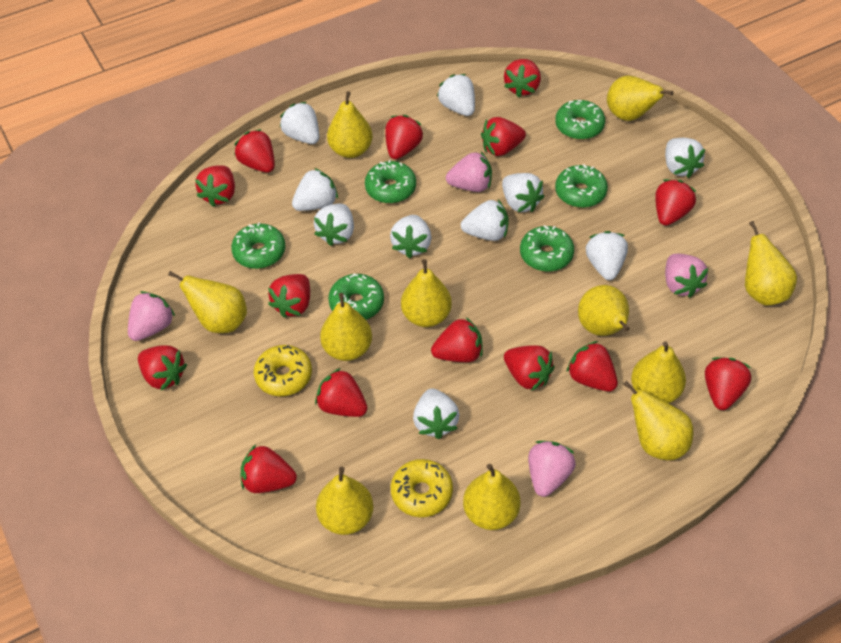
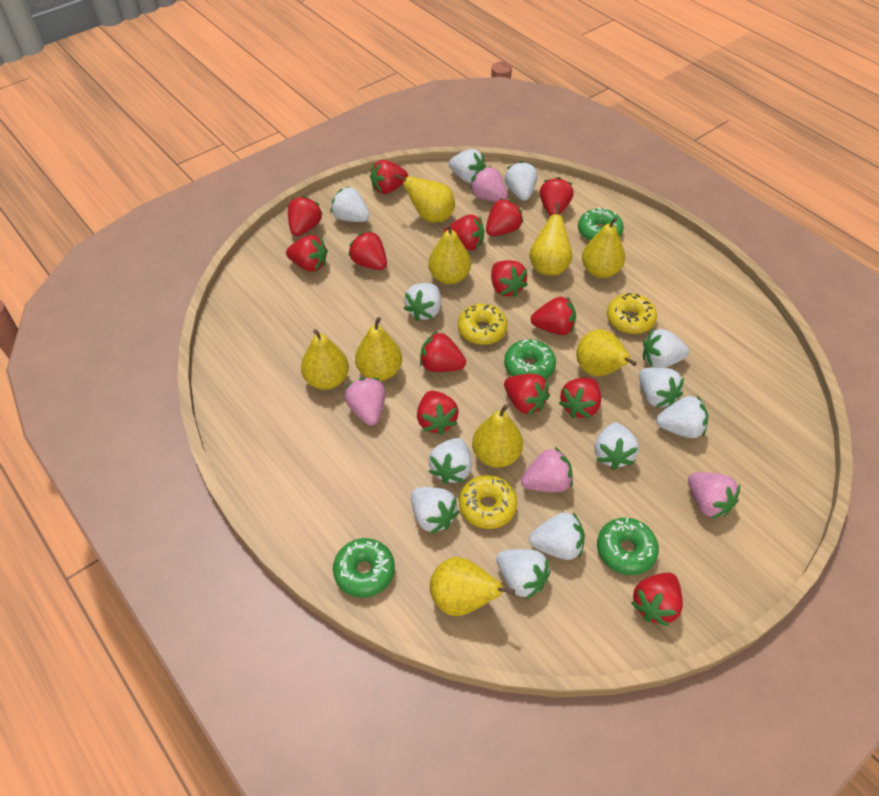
green donut: [231,222,285,269] [328,274,384,320] [365,160,416,204] [520,225,574,272] [555,100,605,140] [555,164,608,208] = 6 -> [333,538,395,597] [504,339,556,380] [578,207,624,241] [597,518,659,575] = 4
white strawberry: [280,102,319,144] [292,168,338,211] [314,204,354,246] [390,215,432,258] [413,388,460,439] [437,74,475,116] [461,200,509,241] [502,173,545,212] [586,231,628,280] [665,138,705,178] = 10 -> [330,186,370,222] [404,283,441,321] [411,487,459,534] [429,438,472,485] [449,149,486,183] [496,549,550,599] [505,161,538,201] [529,512,585,560] [595,423,639,470] [639,367,684,407] [643,329,689,368] [656,395,708,438] = 12
yellow donut: [254,345,312,396] [391,459,453,517] = 2 -> [458,304,507,345] [459,475,517,529] [607,293,657,334] = 3
yellow pear: [168,271,247,333] [316,467,373,535] [320,293,372,361] [327,91,373,158] [401,259,452,327] [463,464,520,530] [578,285,629,336] [607,76,673,121] [623,381,693,460] [631,341,686,403] [745,221,797,305] = 11 -> [301,329,349,390] [355,317,402,381] [394,174,455,223] [428,224,471,284] [430,557,515,616] [472,405,523,468] [529,203,572,276] [577,329,637,376] [582,217,625,278] = 9

